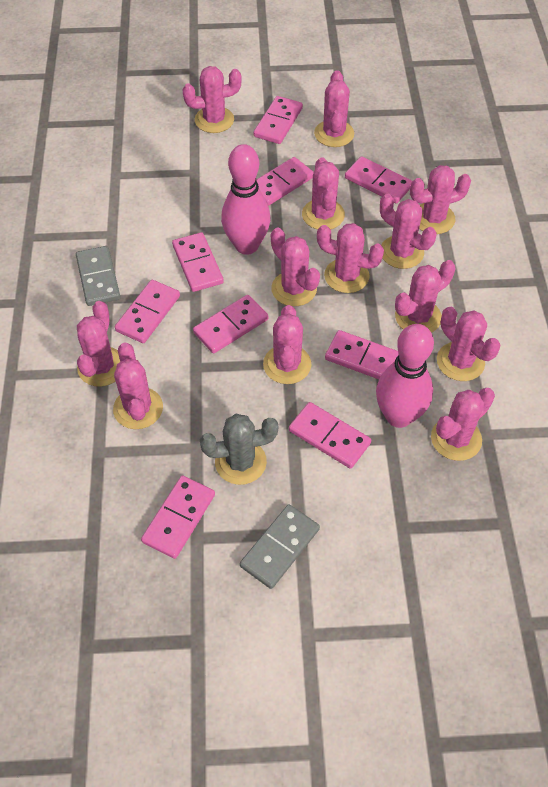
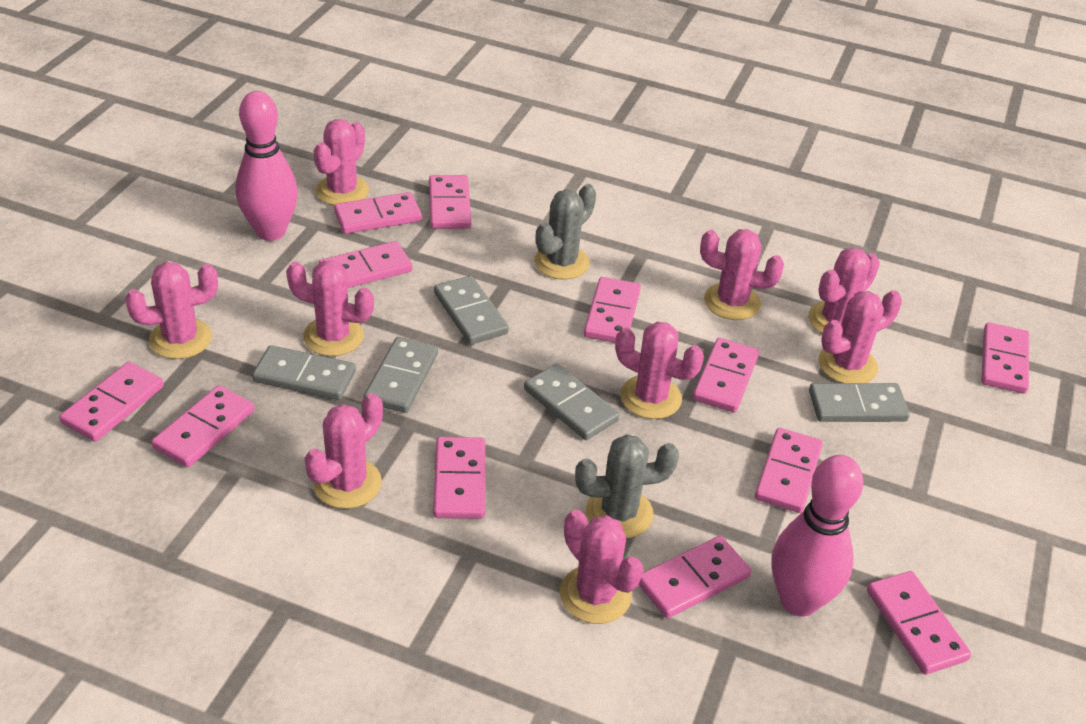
grey cactus: [200,414,278,485] = 1 -> [534,184,596,280] [575,434,679,539] = 2
grey domino: [76,246,120,306] [240,504,320,589] = 2 -> [252,345,356,400] [364,337,438,413] [434,276,509,345] [524,364,619,440] [809,383,910,422] = 5
pink cactus: [77,301,120,387] [113,342,163,429] [182,66,242,133] [263,305,312,384] [271,228,320,306] [302,157,345,230] [314,70,354,147] [317,223,384,293] [380,194,436,269] [395,260,455,333] [410,165,471,234] [431,388,495,461] [437,307,501,381] = 13 -> [125,262,218,359] [286,260,374,356] [305,393,383,509] [314,119,369,205] [560,510,643,624] [615,321,704,419] [700,229,784,320] [808,247,880,333] [819,290,902,383] = 9
pink domino: [115,280,180,343] [141,476,215,559] [172,232,224,292] [193,295,268,353] [254,96,303,144] [256,157,314,206] [289,402,371,469] [325,330,399,379] [345,156,412,203] = 9 -> [59,362,164,442] [152,385,254,467] [319,241,412,288] [334,192,422,234] [429,175,471,229] [433,437,485,519] [584,277,641,343] [639,536,751,618] [693,338,759,412] [755,428,823,513] [867,571,971,674] [981,322,1029,394] = 12

